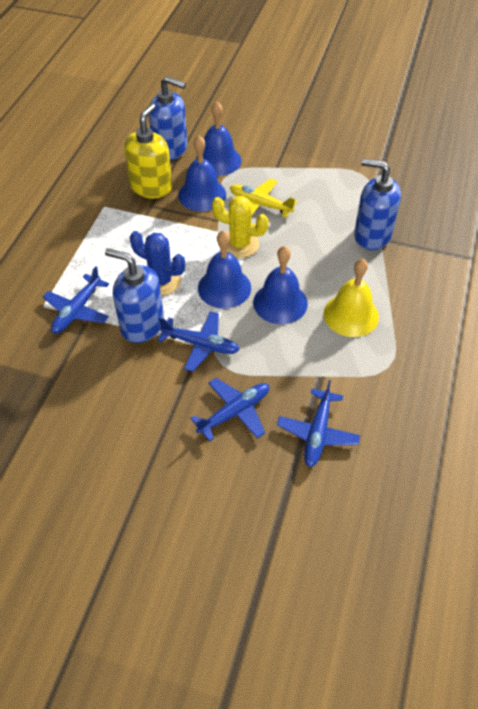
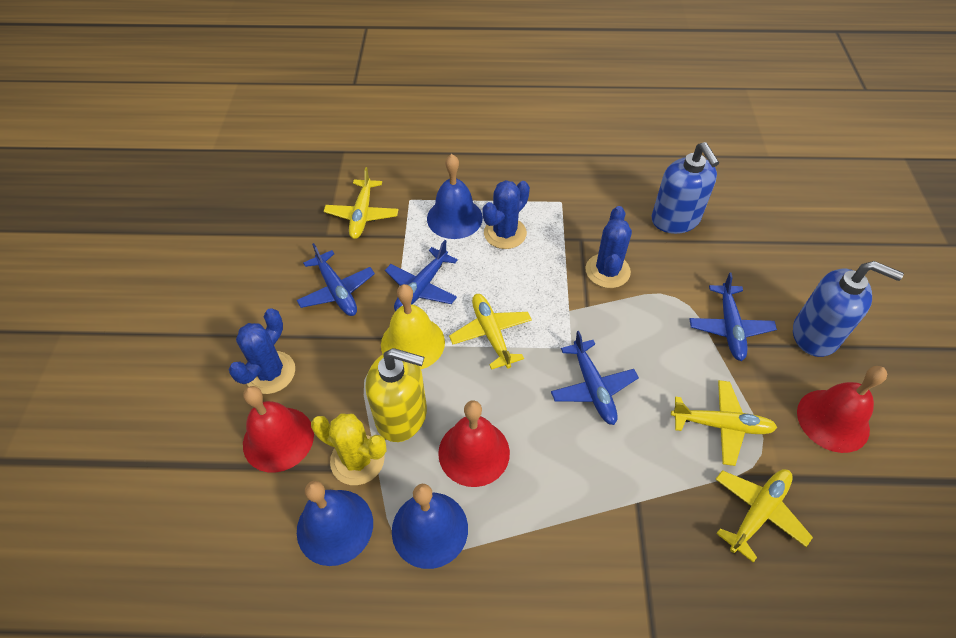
blue bell: [178,136,226,211] [196,101,242,176] [198,230,251,309] [253,246,308,324] = 4 -> [297,481,373,566] [392,484,468,569] [427,154,483,239] = 3
blue cactus: [130,231,185,296] = 1 -> [229,308,295,394] [483,180,530,249] [586,206,632,288] = 3
blue soap dispenser: [105,248,164,343] [149,76,187,161] [354,159,401,250] = 3 -> [652,142,719,234] [793,261,904,357] = 2
red bell: none = 0 -> [243,386,314,473] [438,400,510,487] [797,366,887,453] = 3
yellow plane: [230,179,297,218] = 1 -> [324,167,399,239] [449,294,532,370] [671,380,777,466] [715,469,813,562] = 4

